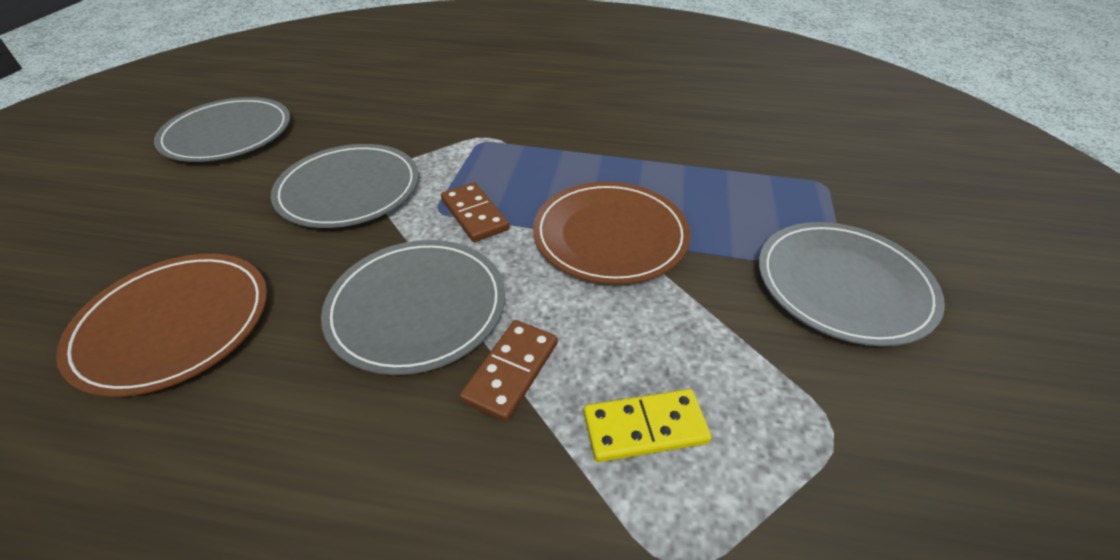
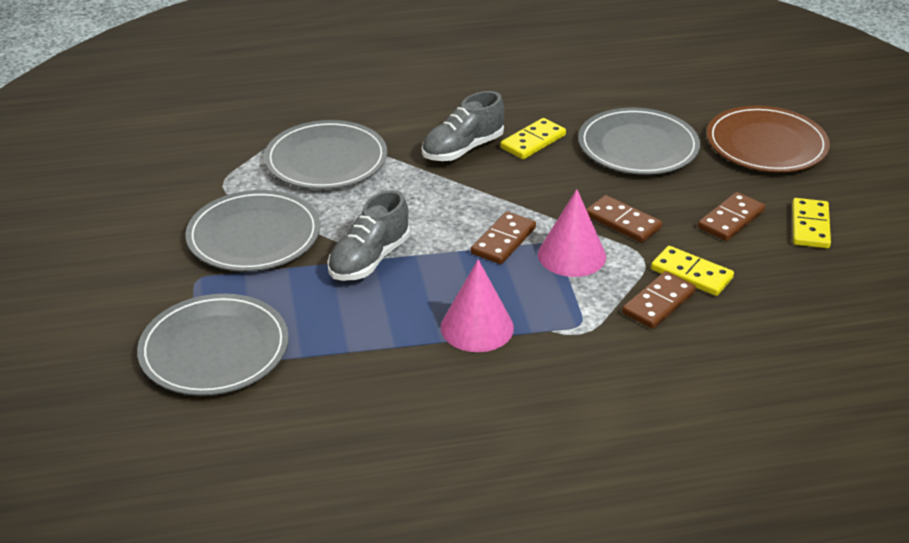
brown domino: [441,182,510,242] [460,320,558,422] = 2 -> [471,211,536,264] [586,195,662,243] [622,271,696,329] [698,192,765,241] = 4
brown plate: [56,254,267,397] [533,182,690,284] = 2 -> [707,106,830,172] = 1
grey shoe: none = 0 -> [327,190,410,281] [422,91,505,161] = 2
pink cone: none = 0 -> [441,259,514,352] [538,189,606,277] = 2
yellow domino: [584,389,711,462] = 1 -> [500,118,566,159] [651,246,734,296] [792,198,831,248] = 3

